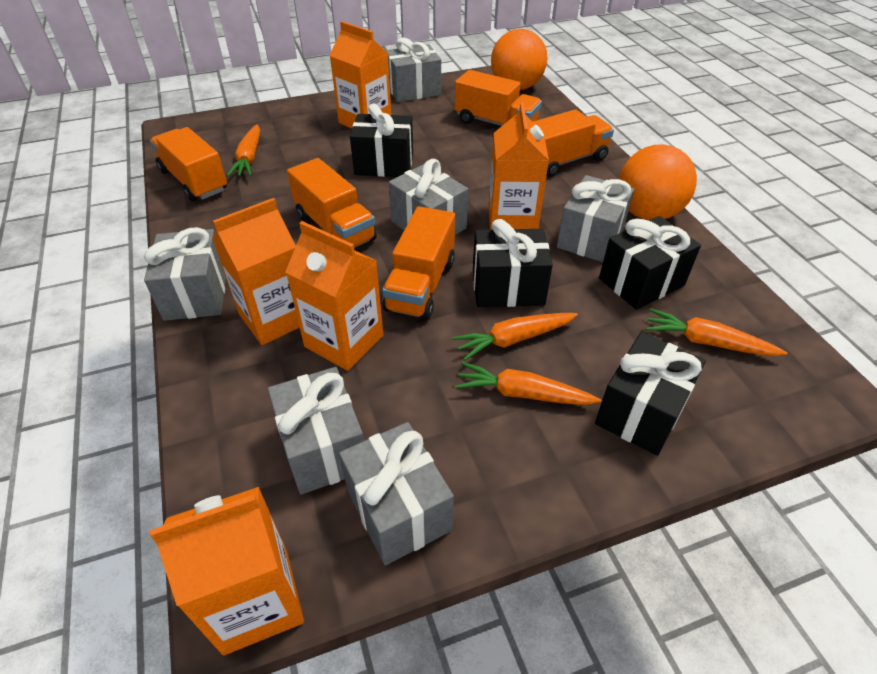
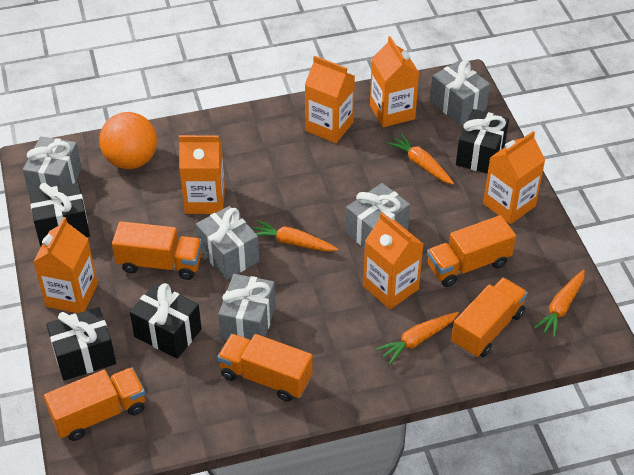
grey gift: [144,227,226,321] [268,367,364,495] [339,422,454,565] [385,37,441,102] [388,159,468,235] [557,175,634,262] = 6 -> [23,136,82,192] [196,206,259,280] [218,274,276,340] [346,183,410,248] [430,60,490,125] = 5
orange ball: [491,29,548,90] [619,144,697,220] = 2 -> [99,112,157,169] = 1
orange carton: [150,487,304,655] [212,198,300,345] [286,221,383,371] [329,21,391,129] [489,103,549,230] = 5 -> [33,217,98,313] [179,135,225,214] [305,56,355,143] [363,212,424,309] [370,36,419,127] [483,131,545,224] = 6

